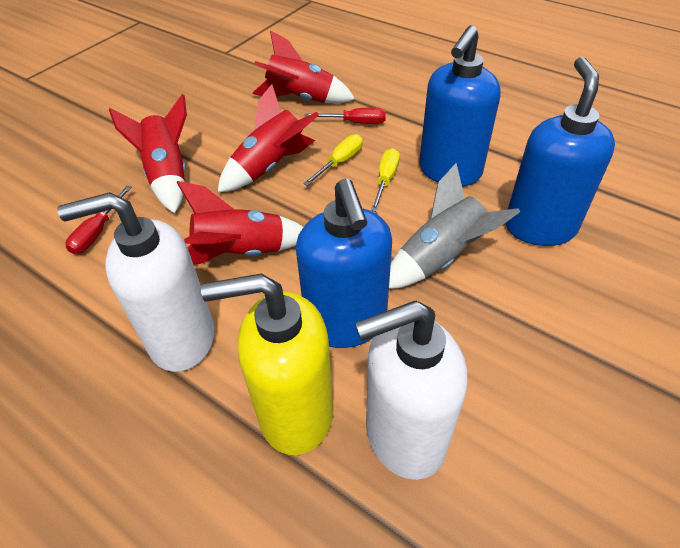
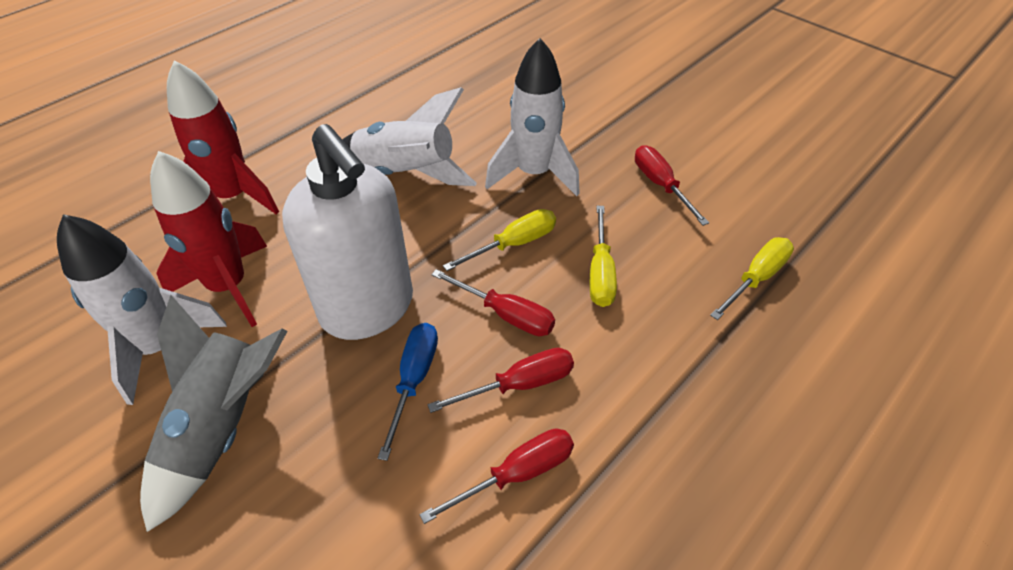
blue screwdriver: none = 0 -> [378,323,438,461] = 1
blue soap dispenser: [296,178,392,348] [419,25,501,186] [506,57,615,246] = 3 -> none = 0
red rocket: [109,94,187,214] [177,181,303,265] [218,84,319,192] [252,30,355,103] = 4 -> [150,151,267,327] [167,60,279,214] = 2
red screwdriver: [66,186,132,254] [305,108,386,124] = 2 -> [419,429,574,524] [427,348,574,413] [431,269,555,336] [635,145,709,226] = 4
white rocket: none = 0 -> [57,214,227,405] [342,87,477,186] [485,38,580,196] = 3
white soap dispenser: [57,192,214,372] [355,301,467,480] = 2 -> [282,124,413,340] = 1
yellow screwdriver: [303,134,363,186] [371,148,400,212] = 2 -> [443,209,556,271] [590,206,617,307] [710,237,794,320] = 3
yellow soap dispenser: [201,274,334,455] = 1 -> none = 0

